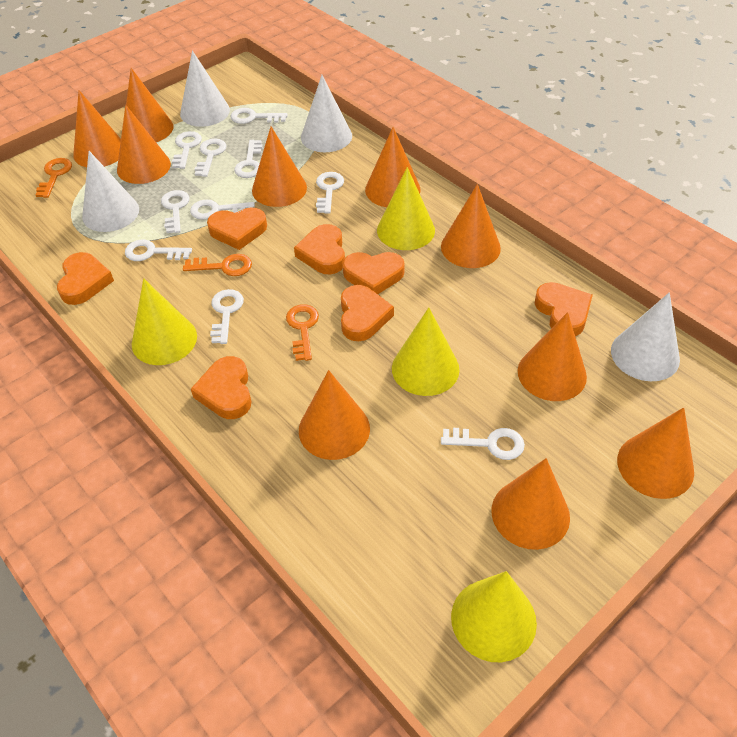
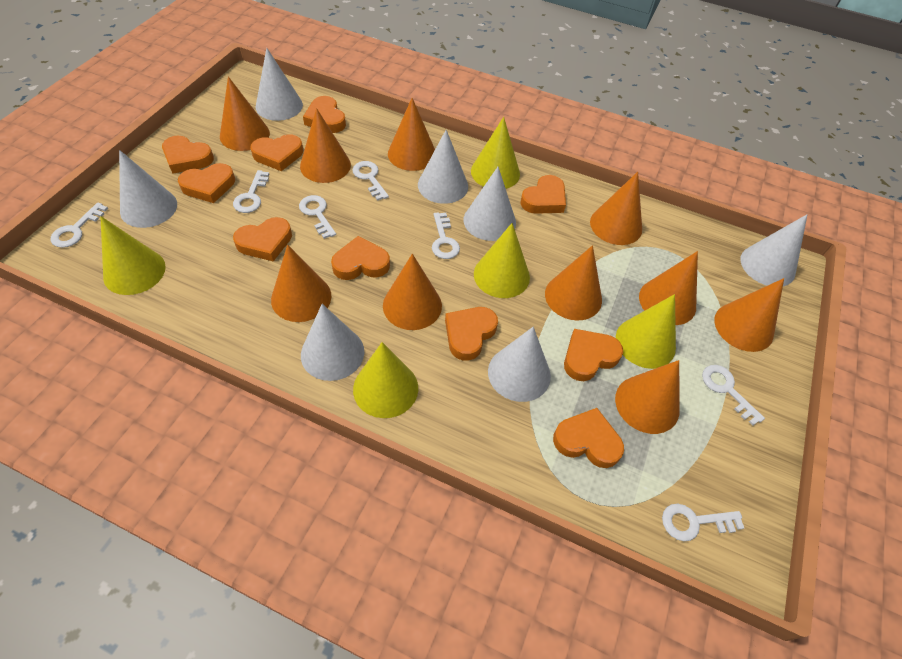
orange heart: [57,252,114,305] [191,356,251,419] [207,208,267,250] [294,224,345,274] [341,285,394,341] [343,252,405,294] [535,282,593,336] = 7 -> [162,136,214,174] [178,163,235,203] [233,217,292,261] [250,134,303,171] [303,96,346,133] [331,236,390,280] [445,307,498,361] [520,175,566,214] [553,408,624,468] [564,329,623,381] = 10
orange key: [36,158,72,198] [183,254,252,276] [286,304,319,361] = 3 -> none = 0
white cone: [82,151,139,232] [180,50,230,127] [301,75,352,152] [611,292,680,381] = 4 -> [119,150,177,228] [256,48,303,121] [301,304,364,381] [418,130,468,204] [464,167,516,241] [488,327,551,402] [741,214,808,286] = 7
white key: [125,240,192,261] [161,190,190,233] [172,131,202,169] [190,200,255,220] [195,138,226,177] [210,289,244,344] [231,108,288,124] [234,140,263,178] [316,172,344,214] [441,428,525,460] = 10 -> [51,202,108,248] [233,170,269,213] [299,195,336,239] [352,161,389,201] [432,212,460,259] [662,504,744,541] [702,365,765,426] = 7
yellow cone: [132,278,197,365] [377,167,435,250] [392,308,460,396] [451,571,537,662] = 4 -> [100,216,166,295] [353,342,418,418] [471,117,520,189] [474,223,530,298] [616,294,676,369] = 5

